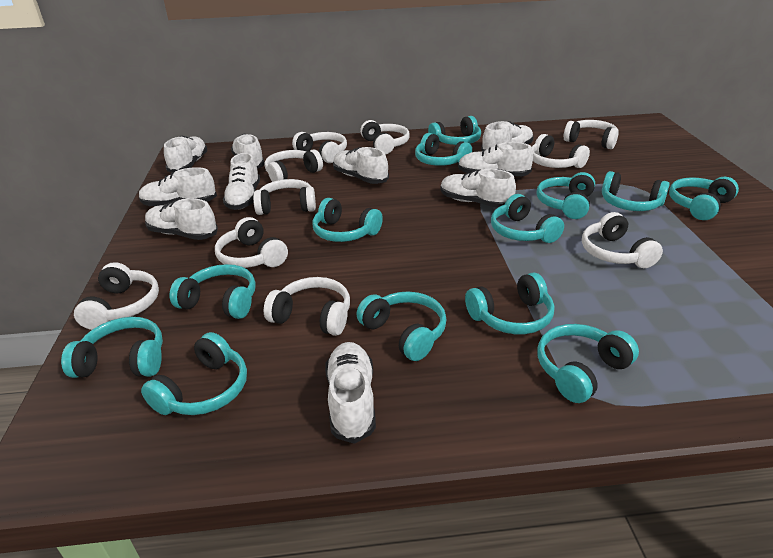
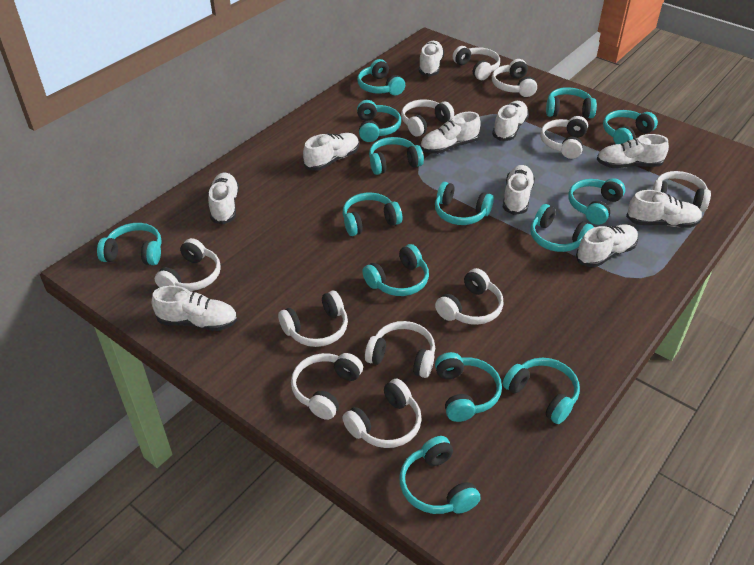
turquoise headphones: [61,317,163,378] [141,332,247,415] [170,264,256,319] [312,198,383,242] [357,291,447,361] [415,133,472,166] [428,116,481,145] [465,272,554,334] [491,194,564,243] [537,172,595,219] [537,324,639,403] [602,171,670,211] [669,177,739,220] = 13 -> [97,223,162,265] [343,193,402,236] [357,59,405,96] [357,100,401,142] [362,244,429,296] [369,137,424,175] [399,436,481,514] [435,182,494,225] [435,352,502,422] [503,358,580,424] [530,204,594,252] [546,87,597,118] [568,178,625,225] [603,110,658,144] = 14
white headphones: [74,262,159,330] [215,217,288,268] [253,179,316,215] [264,149,323,182] [264,277,350,336] [292,132,347,163] [360,120,410,154] [532,134,590,168] [564,120,619,149] [582,212,663,268] = 10 -> [155,238,221,291] [278,291,348,347] [291,353,363,420] [343,379,422,448] [365,321,435,378] [401,99,454,137] [435,268,504,325] [453,46,500,80] [492,59,537,97] [540,116,588,159] [652,171,711,212] = 11

